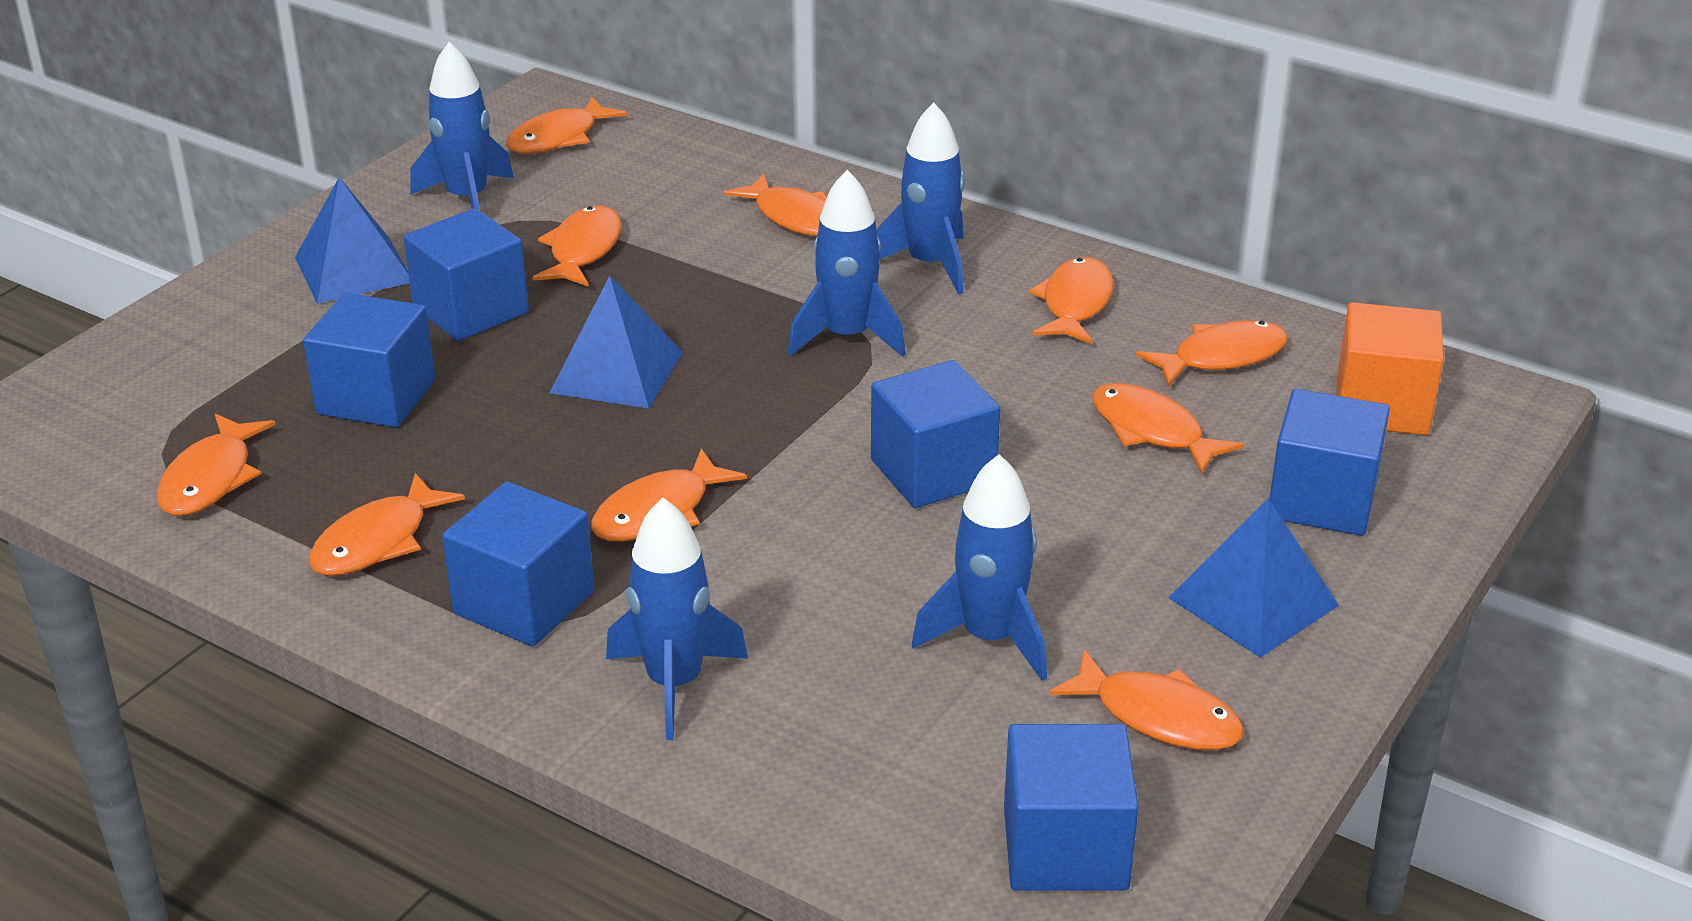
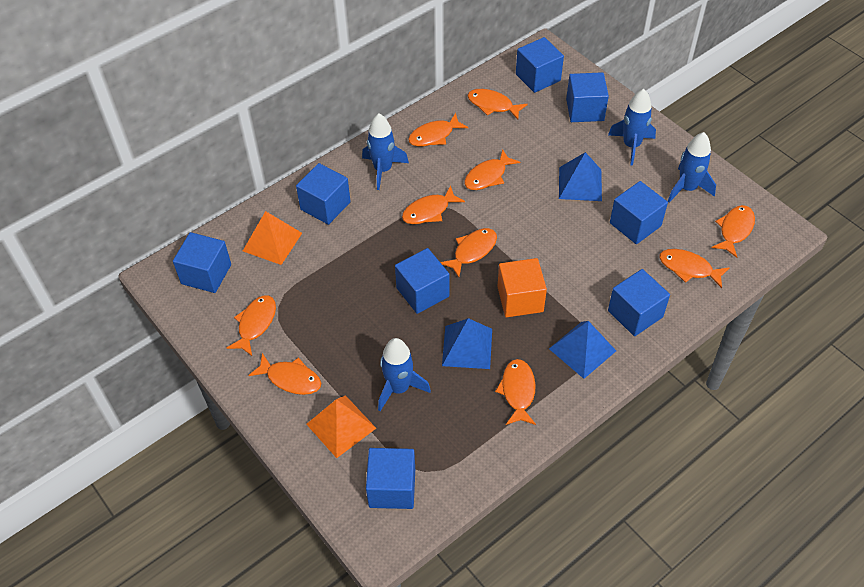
blue cube: [303,293,436,428] [403,208,529,341] [442,481,594,647] [871,360,1000,508] [1004,724,1139,891] [1269,389,1390,536] = 6 -> [173,232,231,293] [296,163,351,225] [366,448,415,509] [395,248,449,314] [516,37,564,93] [566,72,609,122] [608,269,670,336] [610,181,668,244] = 8
blue rocket: [410,42,514,211] [606,498,748,740] [788,170,906,357] [876,103,965,294] [912,454,1047,681] = 5 -> [362,114,409,190] [378,338,431,411] [608,89,656,166] [668,132,716,203] = 4
orange pyramid: none = 0 -> [243,211,302,265] [306,395,376,458] = 2

